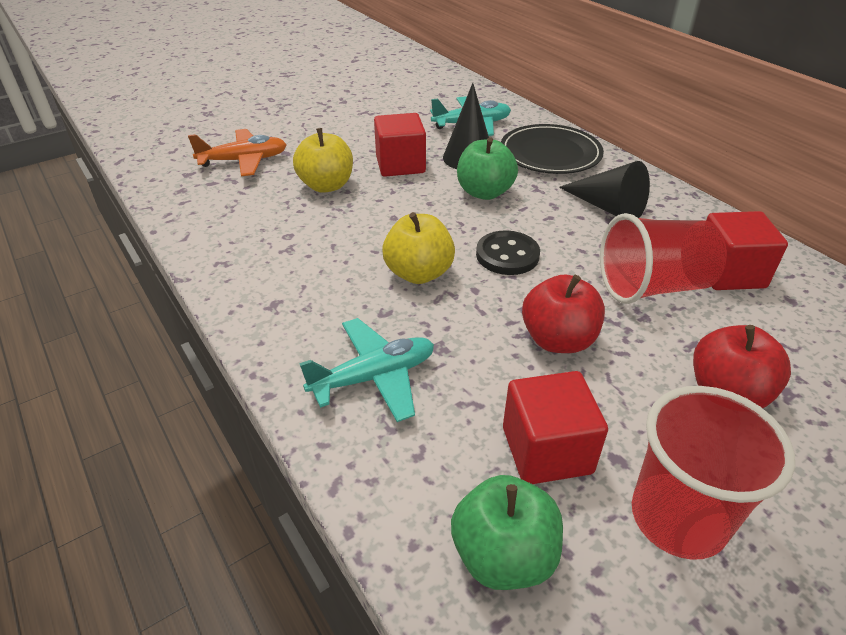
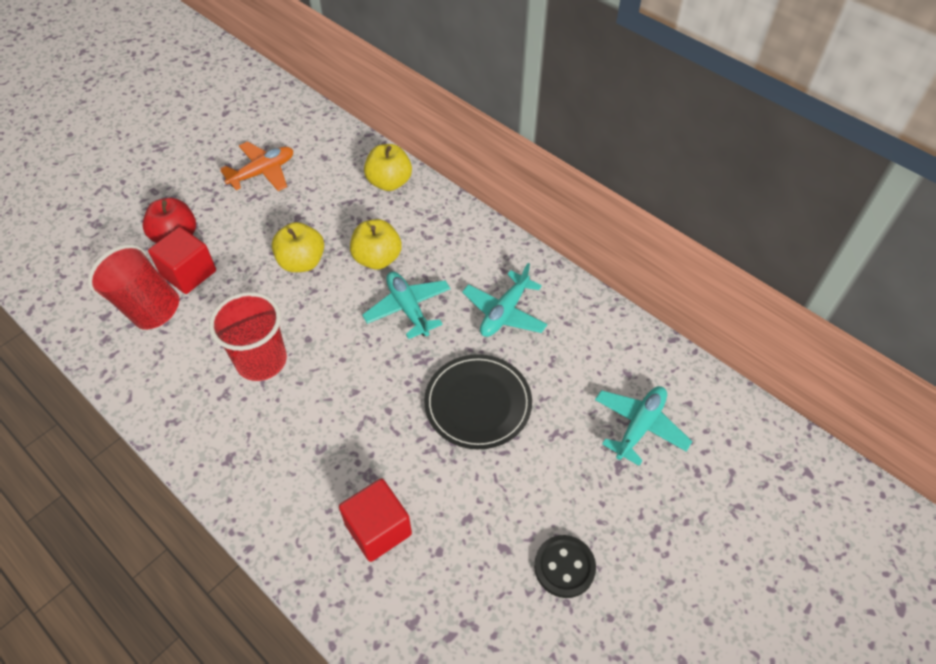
black cone: [443,83,489,169] [559,161,650,218] = 2 -> none = 0
green apple: [451,475,563,590] [457,137,518,200] = 2 -> none = 0
red apple: [522,274,605,353] [693,325,791,408] = 2 -> [143,198,196,243] = 1
red cube: [374,113,426,177] [503,371,608,484] [706,211,788,290] = 3 -> [148,227,216,294] [339,478,412,562] = 2
turquoise plane: [299,318,434,422] [430,96,511,136] = 2 -> [362,272,451,339] [462,263,547,337] [595,386,692,466] = 3
yellow apple: [293,128,353,193] [382,212,455,284] = 2 -> [272,222,324,272] [350,219,402,269] [364,144,412,191] = 3

